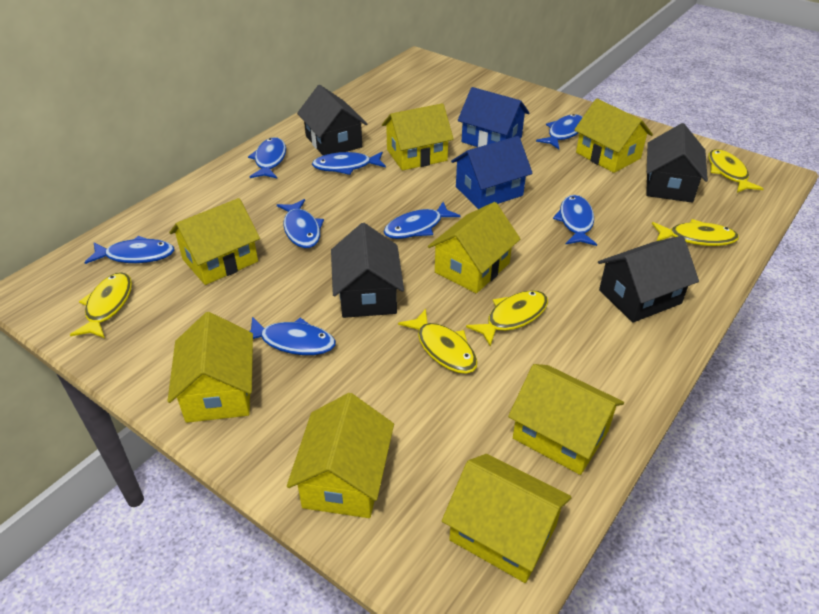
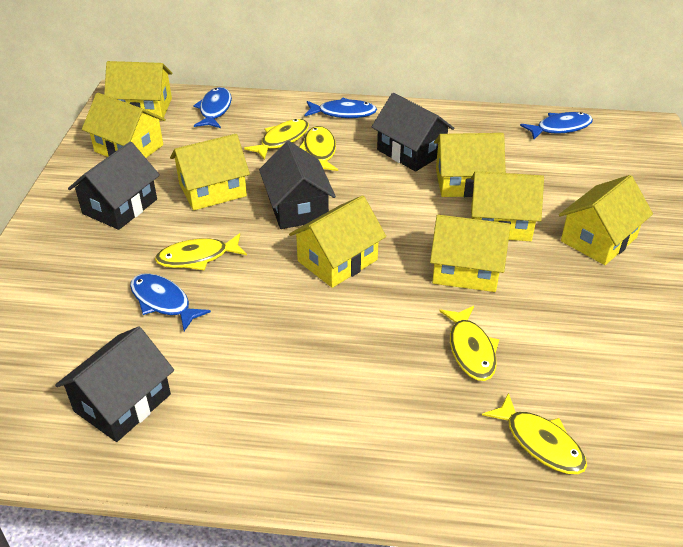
blue fish: [84,236,174,264] [248,137,286,178] [250,317,336,355] [277,199,324,248] [312,152,386,175] [384,202,460,239] [536,114,583,149] [553,195,597,246] = 8 -> [130,273,211,331] [193,87,232,128] [304,98,377,118] [520,112,593,139] = 4
blue house: [451,136,533,209] [458,87,530,147] = 2 -> none = 0

